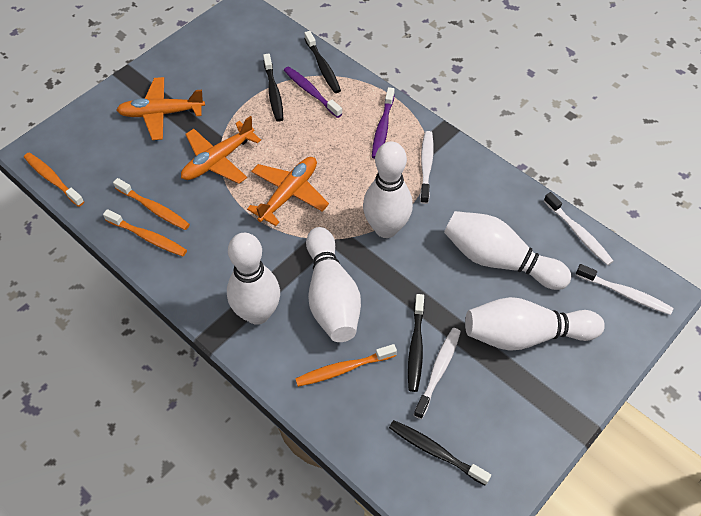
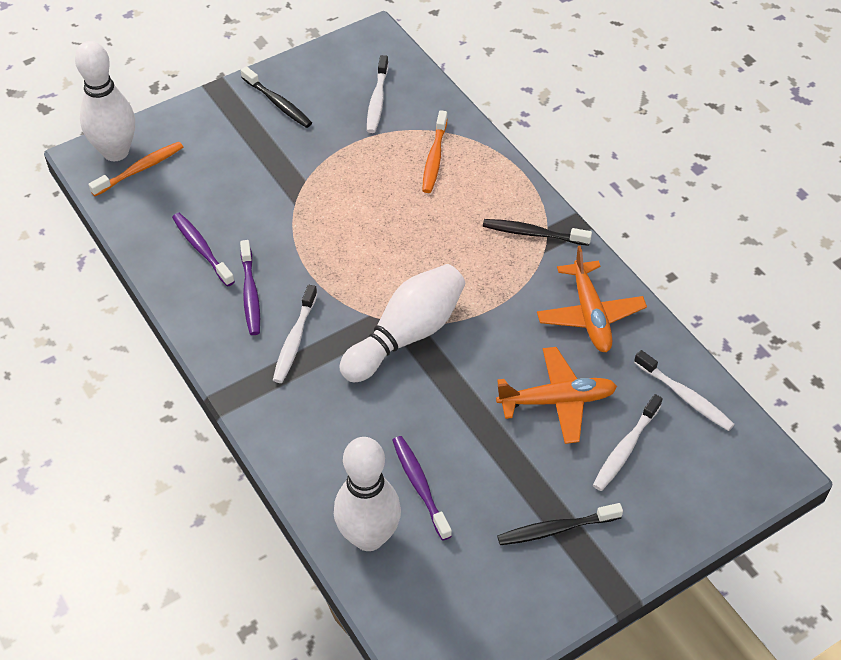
black toothbrush: [263,54,283,122] [304,31,341,93] [389,420,491,485] [408,294,424,392] = 4 -> [241,66,312,128] [483,219,592,246] [497,503,623,545] = 3
orange plane: [117,77,205,140] [181,116,261,184] [247,157,329,226] = 3 -> [496,347,617,444] [537,246,647,352] = 2
orange toothbrush: [24,153,84,207] [103,209,187,256] [113,178,190,230] [295,344,397,387] = 4 -> [88,142,183,196] [422,110,447,193] = 2
purple toothbrush: [284,66,342,118] [372,87,395,159] = 2 -> [172,213,235,287] [240,240,260,335] [392,436,452,541] = 3
white bowling pin: [227,233,280,325] [306,227,361,342] [363,141,413,238] [444,211,572,290] [465,297,605,351] = 5 -> [75,41,135,161] [334,437,401,551] [339,264,466,382] = 3

